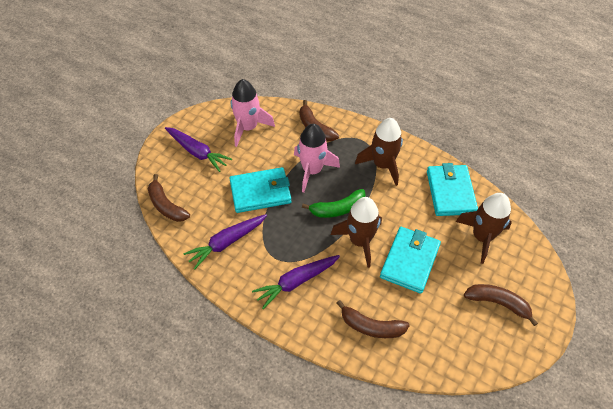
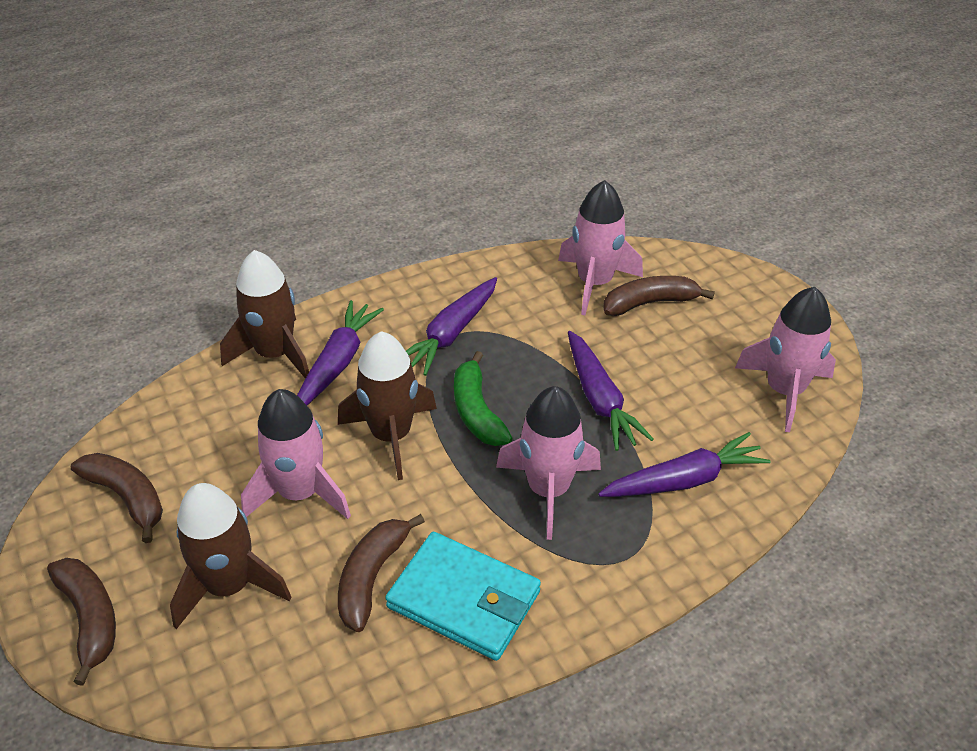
pink rocket: [231,79,275,147] [294,124,340,193] = 2 -> [241,389,351,519] [496,386,601,540] [558,180,643,315] [735,287,836,432] = 4
purple carrot: [165,127,232,172] [183,214,267,269] [252,255,340,309] = 3 -> [297,300,384,405] [406,277,497,376] [568,331,654,451] [598,432,771,497] = 4
turquoise wallet: [229,167,291,213] [380,227,441,294] [427,163,478,216] = 3 -> [385,532,541,661] = 1

